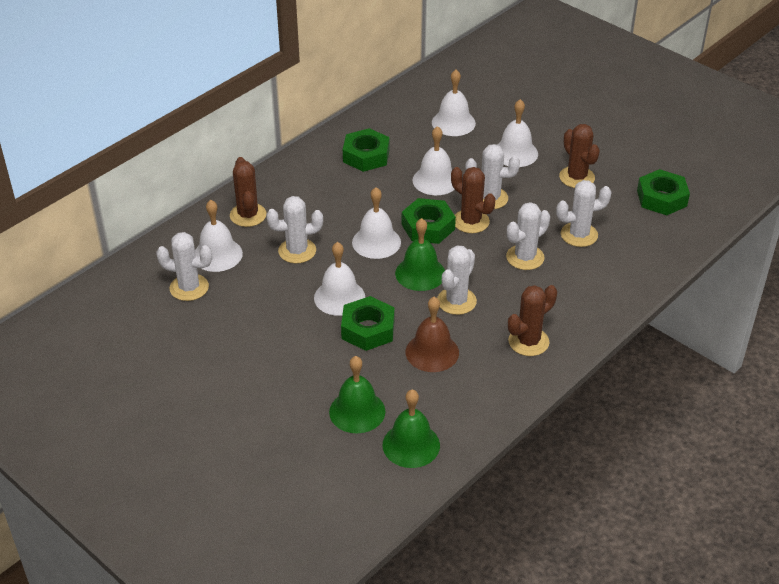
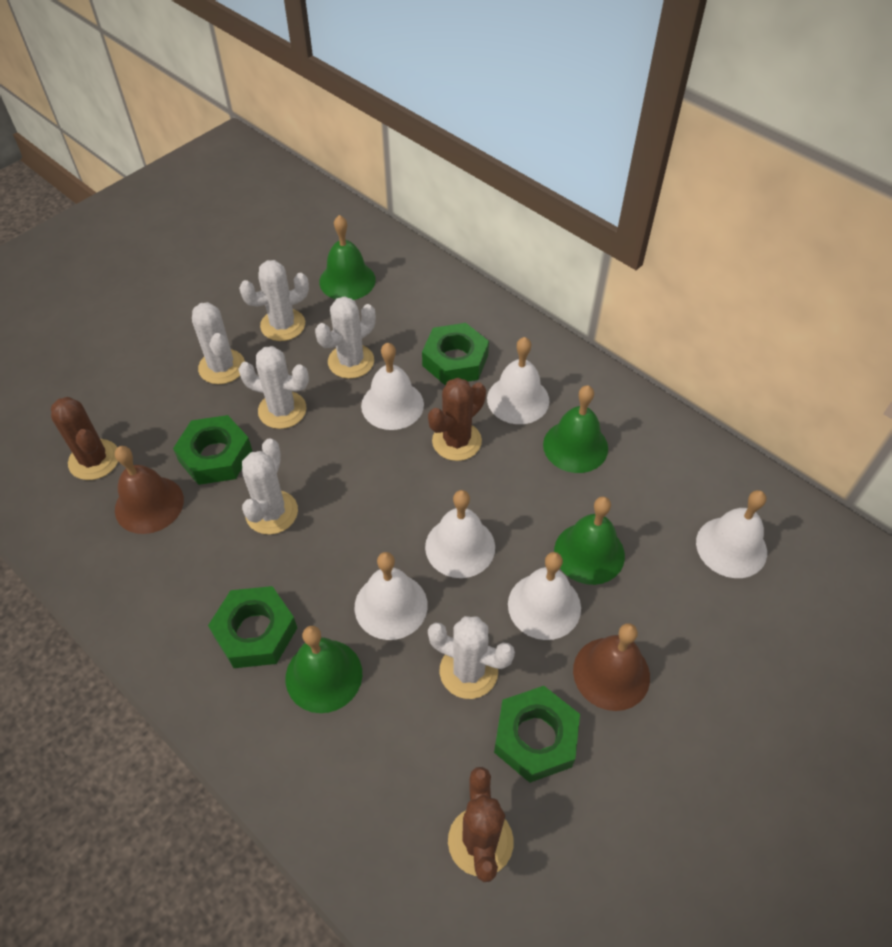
brown bell: [406,297,459,372] = 1 -> [115,446,184,534] [573,623,650,711] = 2
brown cactus: [230,157,266,227] [451,167,496,233] [508,285,557,356] [559,124,600,188] = 4 -> [51,397,118,480] [428,378,486,461] [448,767,514,882] = 3
green bell: [329,356,385,433] [382,390,440,468] [395,218,445,291] = 3 -> [286,626,362,713] [319,215,376,300] [543,385,608,473] [554,496,625,585] = 4

